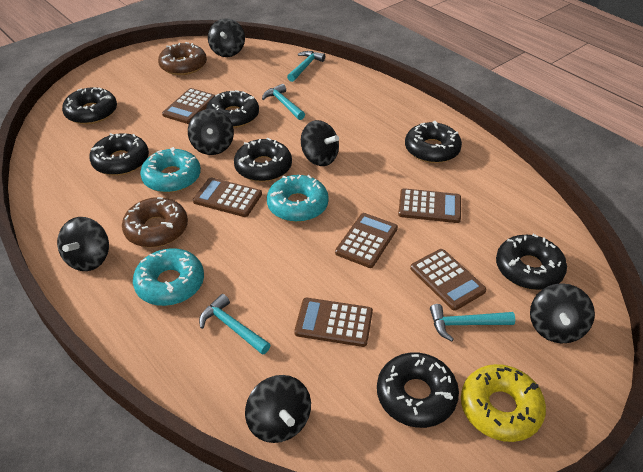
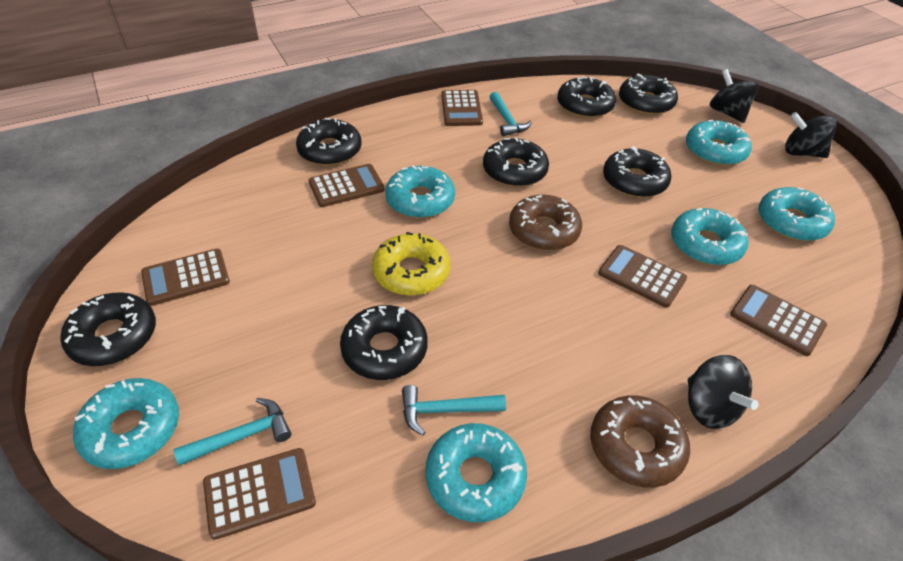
black spinning top: [57,217,109,271] [188,109,234,155] [208,18,245,57] [245,375,311,443] [301,120,339,166] [530,283,595,343] = 6 -> [688,355,759,429] [710,69,759,123] [785,112,837,158] = 3
turquoise donut: [133,248,204,306] [140,147,201,193] [267,175,329,222] = 3 -> [73,378,179,469] [385,165,455,218] [425,423,527,522] [671,208,749,265] [686,120,752,166] [759,187,835,241] = 6
turquoise hammer: [199,294,270,355] [262,84,305,120] [287,51,325,82] [430,304,515,341] = 4 -> [174,398,291,466] [402,385,506,436] [490,92,532,136] = 3

